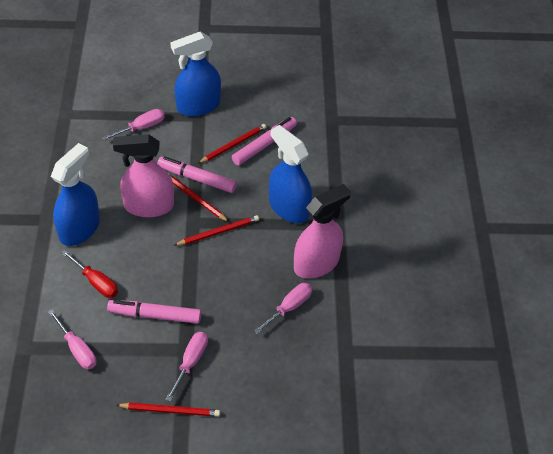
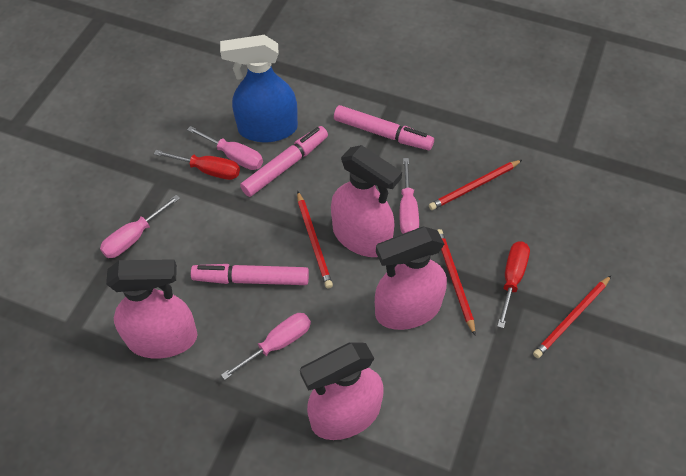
blue spray bottle: [51,143,100,246] [170,32,221,116] [269,125,312,223] = 3 -> [220,35,298,142] = 1
pink spray bottle: [113,134,174,217] [294,184,351,279] = 2 -> [106,259,198,359] [300,342,384,440] [331,145,402,257] [375,227,447,330] = 4
red screwdriver: [61,250,118,298] = 1 -> [154,150,240,180] [497,241,530,328] = 2

